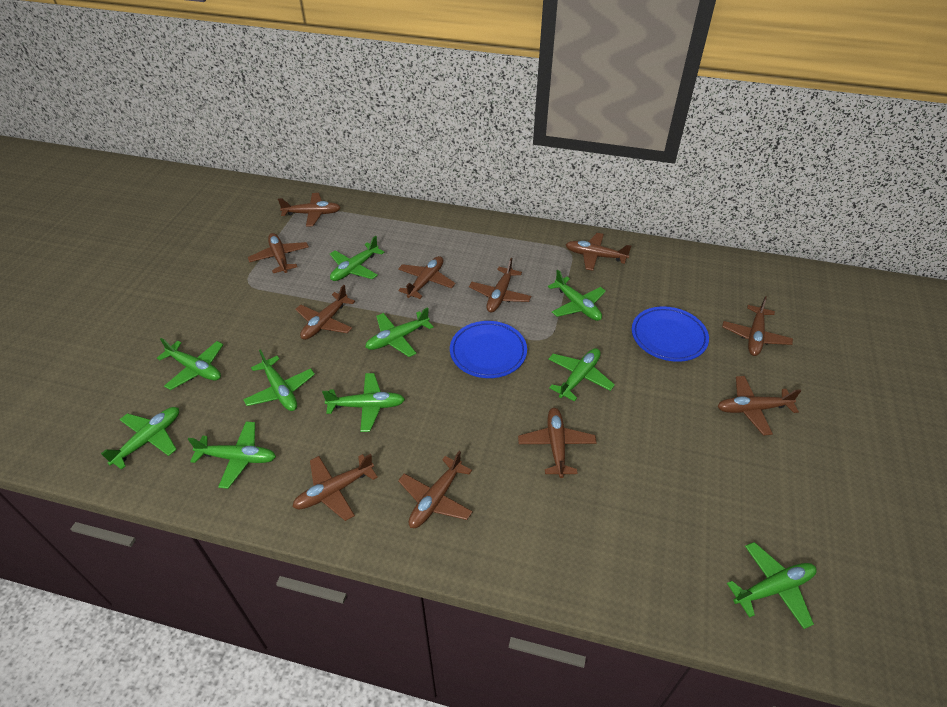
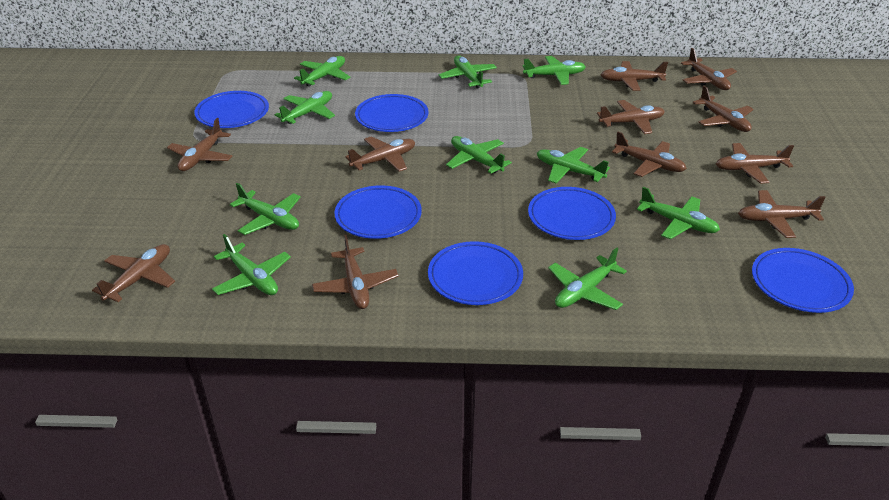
blue plate: [450,321,527,378] [632,306,709,362] = 2 -> [194,91,269,128] [335,185,422,239] [355,94,429,132] [428,241,523,305] [528,187,616,240] [752,248,854,313] = 6

